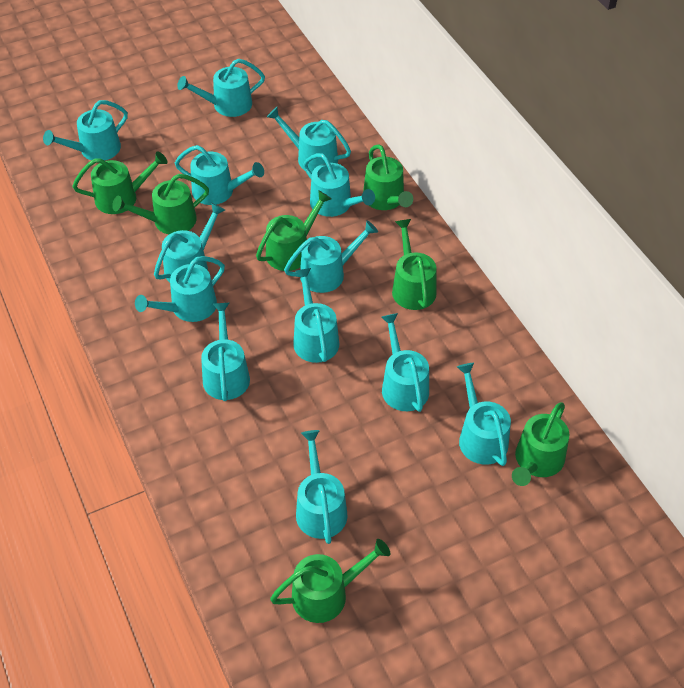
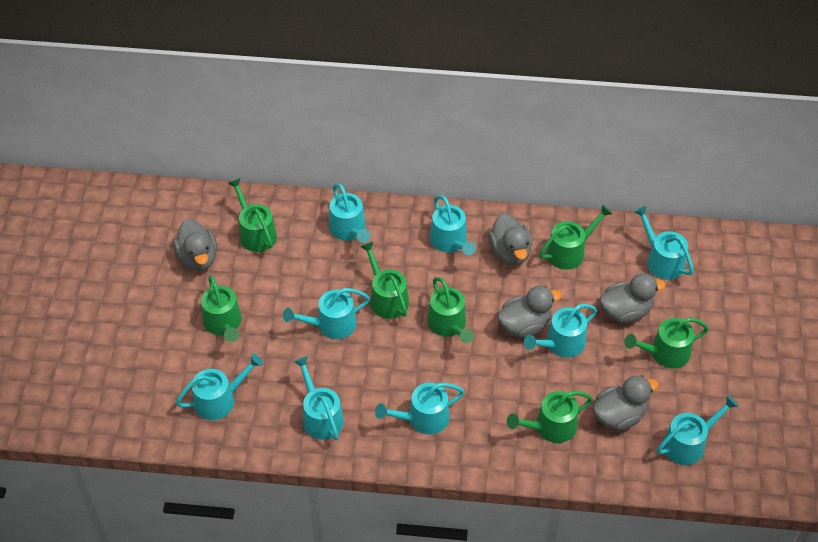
grey duck: none = 0 -> [173,219,217,271] [488,213,532,265] [497,286,562,338] [593,375,659,431] [599,273,666,323] = 5
turquoise watering can: [43,100,128,161] [135,256,225,322] [154,203,225,282] [175,145,264,205] [177,59,265,117] [201,303,250,401] [267,107,351,173] [284,220,378,293] [293,268,339,363] [296,430,348,544] [303,153,375,217] [381,313,429,412] [457,363,511,466] = 13 -> [176,354,263,420] [283,288,370,339] [294,356,344,440] [329,183,371,243] [375,383,465,434] [430,195,476,256] [524,304,597,358] [634,206,694,280] [657,395,739,465] = 9

